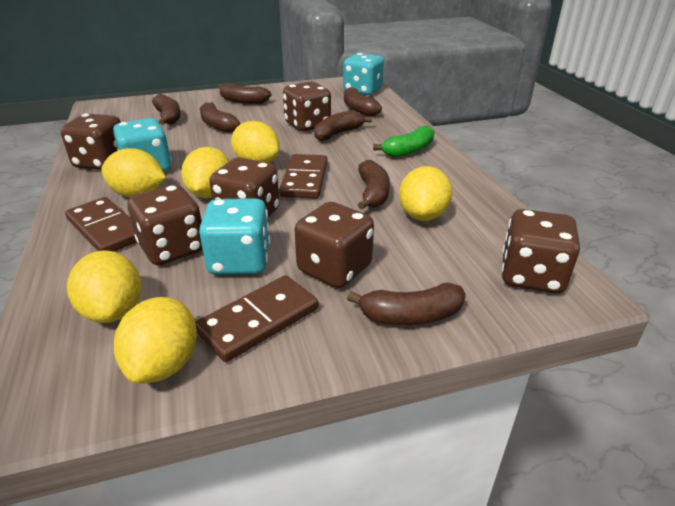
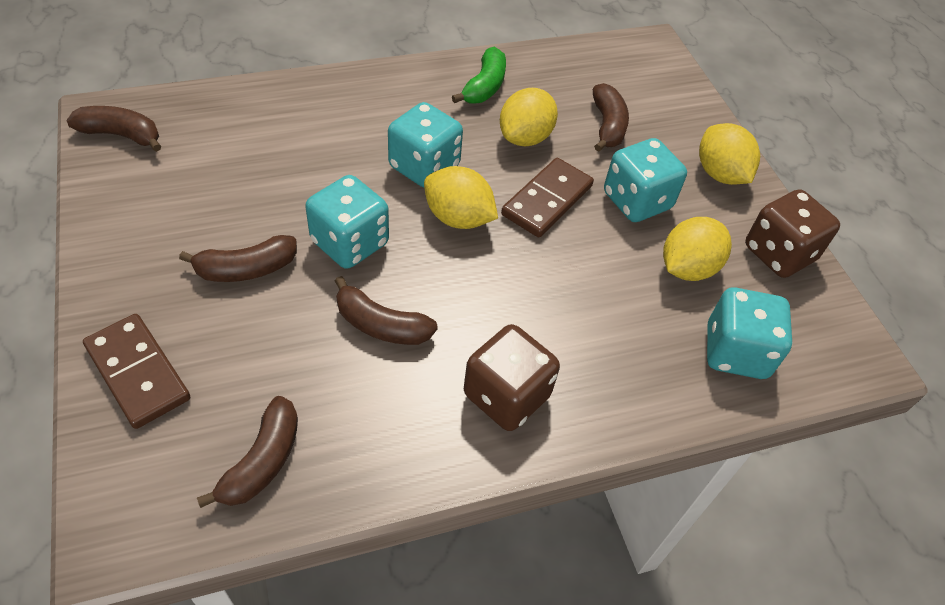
brown banana: [152,94,181,125] [200,102,240,133] [218,83,271,104] [314,110,372,141] [344,87,382,116] [347,283,466,325] [358,160,390,210] = 7 -> [66,106,161,152] [179,235,297,282] [197,396,298,508] [335,276,438,345] [593,83,629,152] = 5
brown dice: [61,113,121,170] [128,185,203,265] [209,157,280,217] [283,81,331,131] [295,202,374,288] [501,209,580,293] = 6 -> [464,324,560,431] [745,189,840,278] = 2
brown domino: [65,197,137,252] [195,275,318,362] [279,154,328,199] = 3 -> [83,314,190,429] [501,158,594,237] = 2
turquoise dice: [113,118,172,172] [199,198,270,275] [343,53,384,96] = 3 -> [305,175,389,269] [388,102,463,187] [604,138,687,222] [707,287,792,379] = 4
yellow lemon: [67,250,142,323] [101,148,166,198] [114,297,197,384] [181,147,229,198] [231,121,280,163] [399,166,452,221] = 6 -> [424,166,498,229] [500,88,558,147] [663,217,732,281] [699,123,760,185] = 4

